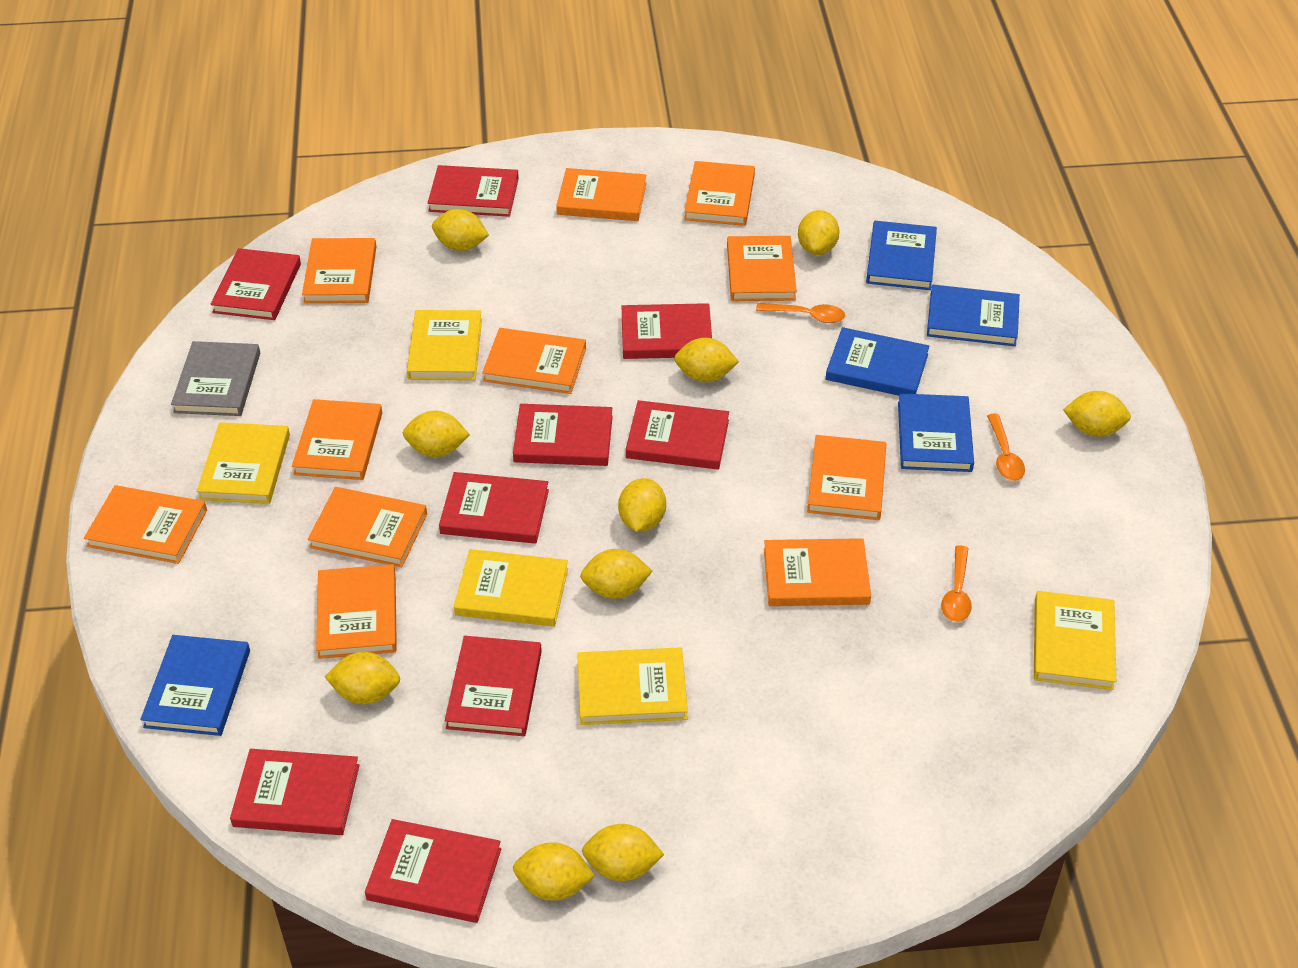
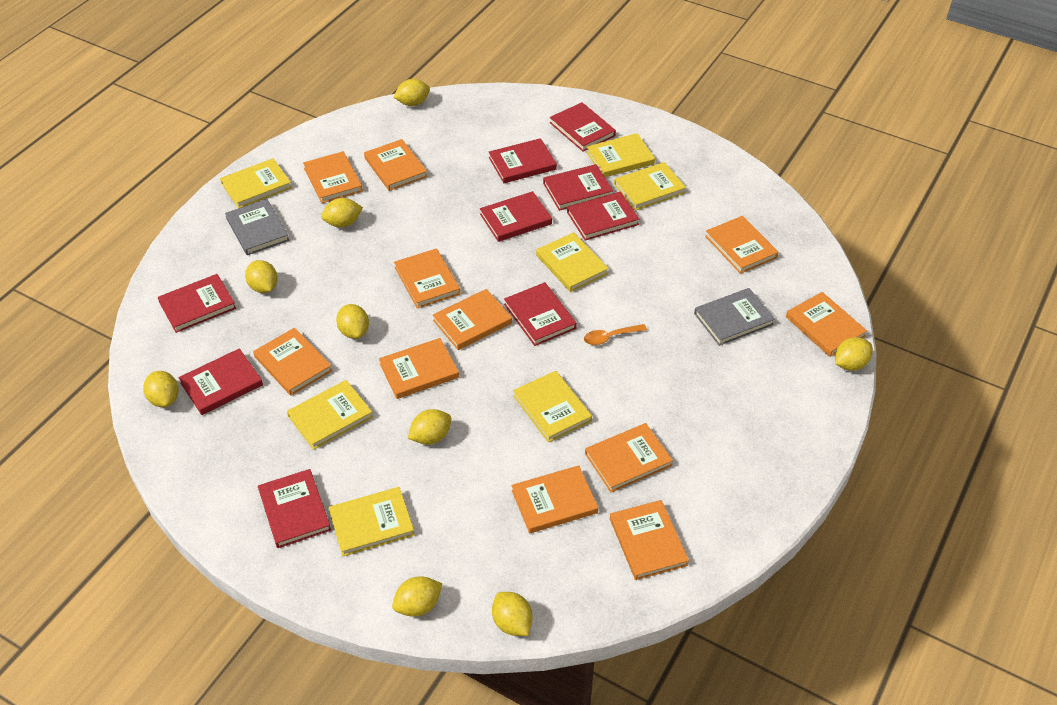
blue book: [140,635,250,736] [826,327,929,396] [866,221,937,290] [898,393,974,472] [927,285,1020,346] = 5 -> none = 0
grey book: [171,341,260,416] = 1 -> [225,199,289,255] [694,288,775,346] = 2
orange spoon: [756,303,845,323] [941,545,972,622] [987,414,1025,481] = 3 -> [584,324,647,345] = 1
yellow book: [197,422,290,504] [407,310,482,380] [454,549,568,627] [577,647,688,725] [1034,591,1116,690] = 5 -> [220,158,292,208] [287,380,373,450] [329,487,415,556] [513,371,592,443] [536,232,609,292] [586,133,655,177] [614,162,686,211] = 7
yellow lemon: [325,652,400,704] [403,411,470,457] [432,209,489,251] [513,842,595,901] [580,549,652,599] [582,824,664,881] [618,478,666,532] [674,338,739,382] [798,210,839,255] [1063,391,1131,437] = 10 -> [143,371,179,407] [245,260,278,293] [321,198,363,227] [336,304,369,339] [392,576,442,617] [393,79,430,106] [408,409,451,445] [492,592,533,636] [835,337,873,371] = 9

